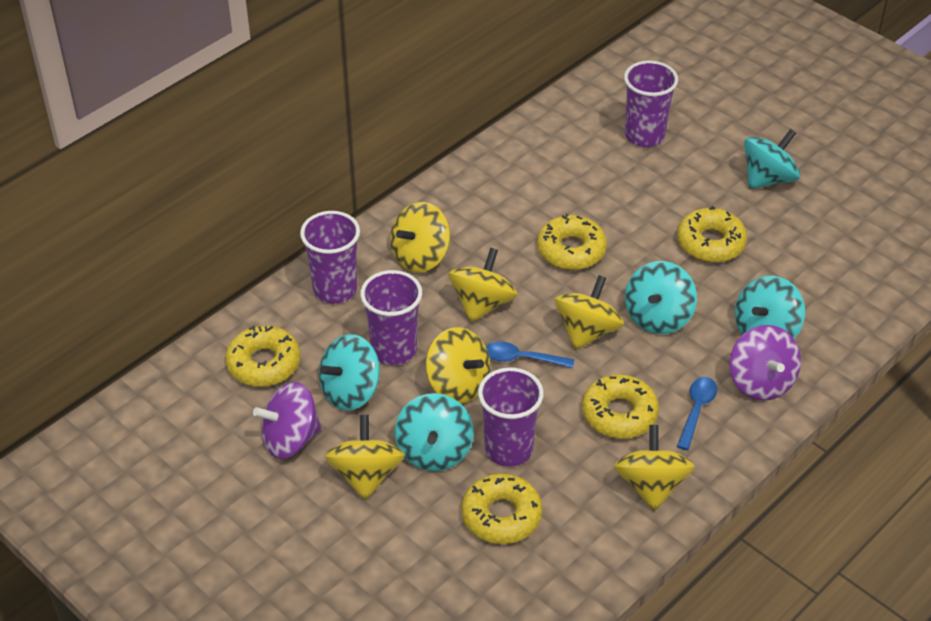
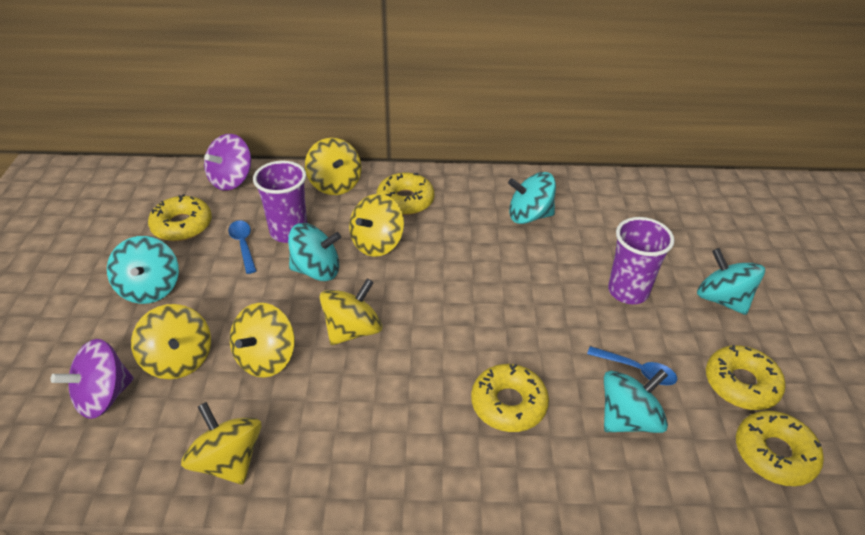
purple cup: [300,211,360,304] [360,270,422,365] [478,367,544,467] [624,61,678,147] = 4 -> [253,161,307,243] [608,217,675,304] = 2

